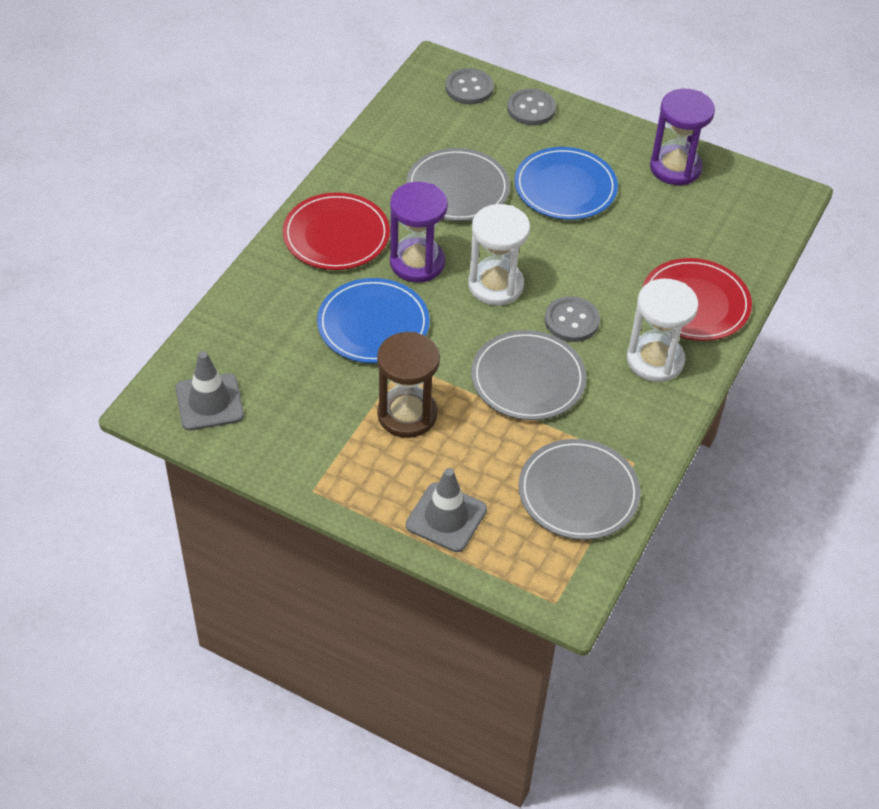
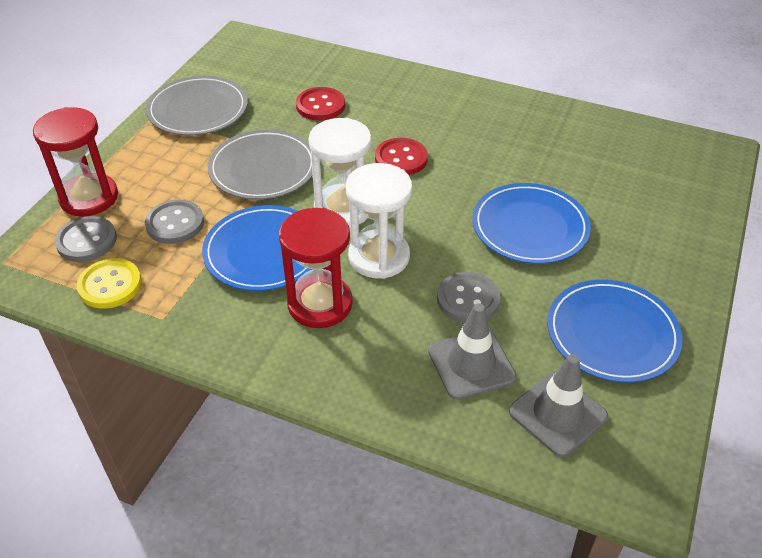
blue plate: [317,278,430,363] [514,147,618,220] = 2 -> [202,205,313,291] [472,183,591,264] [547,280,683,383] = 3
brown hourglass: [377,332,440,438] = 1 -> none = 0
grey plate: [406,148,510,221] [471,330,586,420] [518,439,641,540] = 3 -> [146,76,248,136] [208,130,313,200] = 2
purple hourglass: [390,182,448,283] [650,89,715,185] = 2 -> none = 0
red button: none = 0 -> [296,87,345,121] [375,138,428,175] = 2
red hourglass: none = 0 -> [33,107,118,217] [279,208,353,328] = 2
red plate: [283,192,390,270] [642,258,752,341] = 2 -> none = 0
yellow button: none = 0 -> [77,258,142,309] = 1

